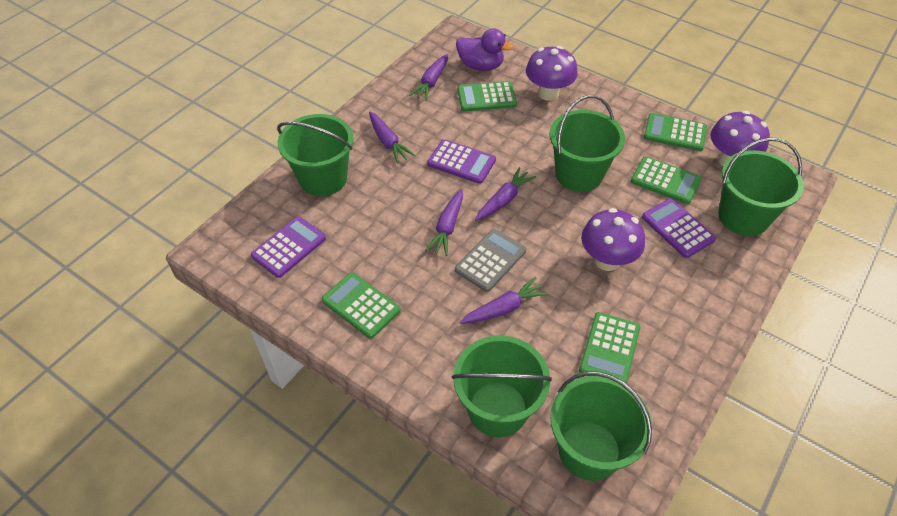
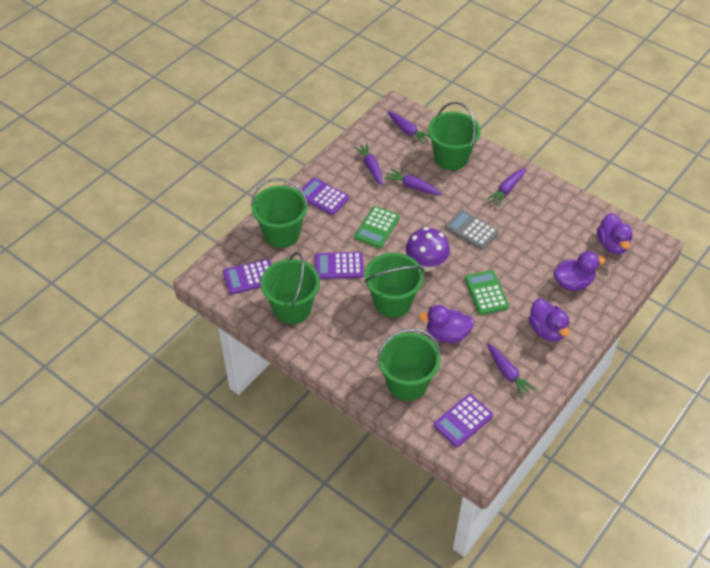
green calculator: [322,272,401,339] [457,81,517,112] [579,312,640,383] [631,156,702,204] [644,113,707,151] = 5 -> [354,206,400,248] [465,270,509,315] = 2
purple calculator: [251,216,326,278] [427,139,496,184] [642,198,716,258] = 3 -> [223,259,271,294] [301,178,349,215] [315,252,364,279] [433,394,493,447] = 4
purple duck: [456,28,513,71] = 1 -> [419,305,474,343] [528,299,570,342] [554,251,605,291] [597,213,633,254] = 4
purple mushroom: [526,46,578,101] [581,208,645,271] [710,111,770,166] = 3 -> [406,227,450,272] = 1

